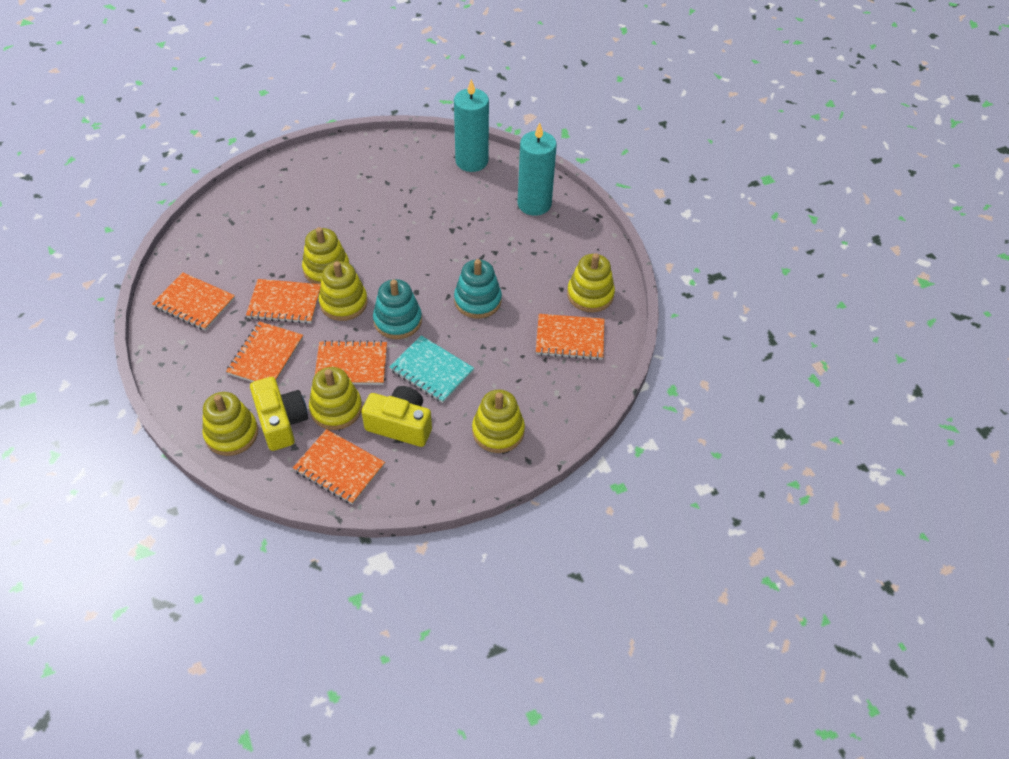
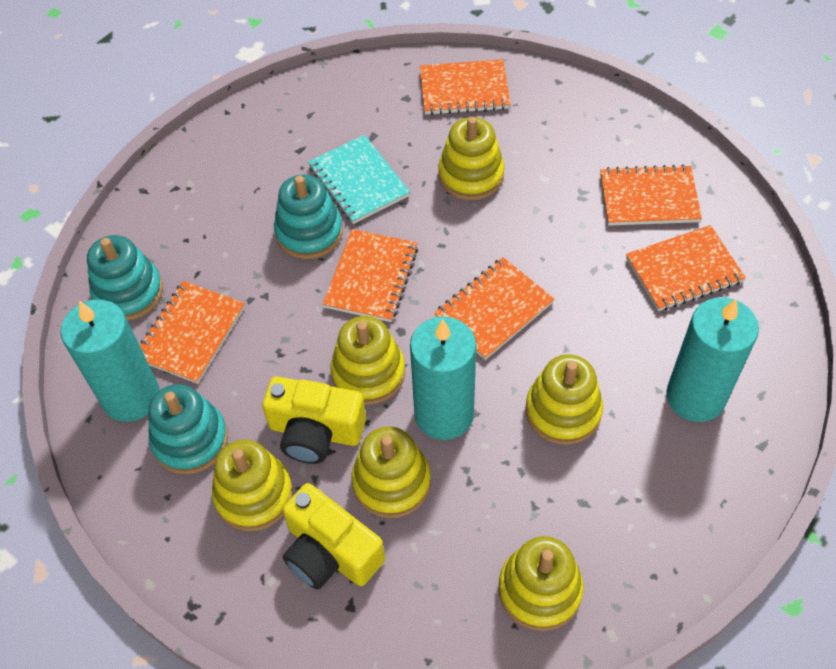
turquoise candle: [454,79,489,172] [518,123,557,216] = 2 -> [61,299,160,422] [410,317,476,440] [666,297,759,422] = 3
turquoise stacking toy: [373,279,422,339] [454,259,502,319] = 2 -> [87,235,163,321] [148,384,228,474] [274,174,343,259] = 3

